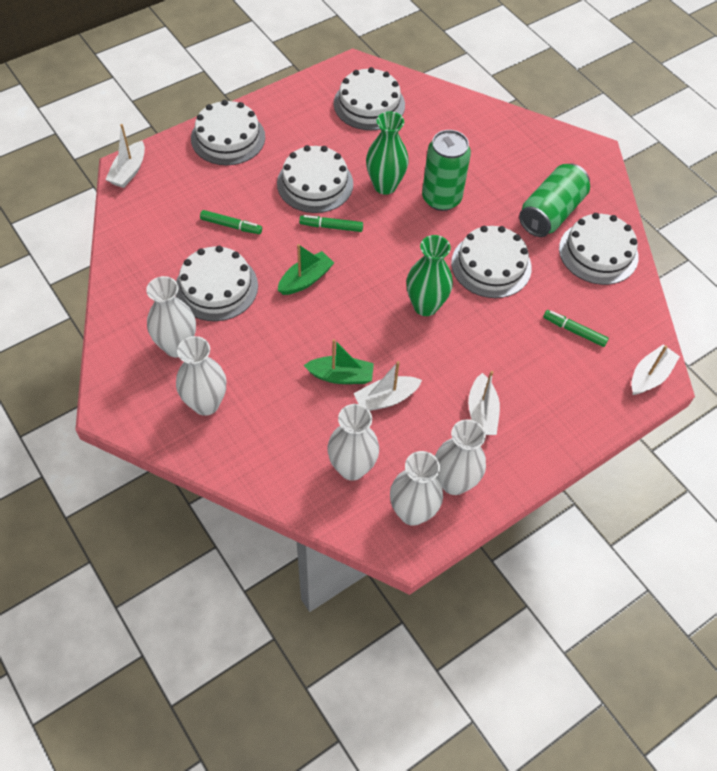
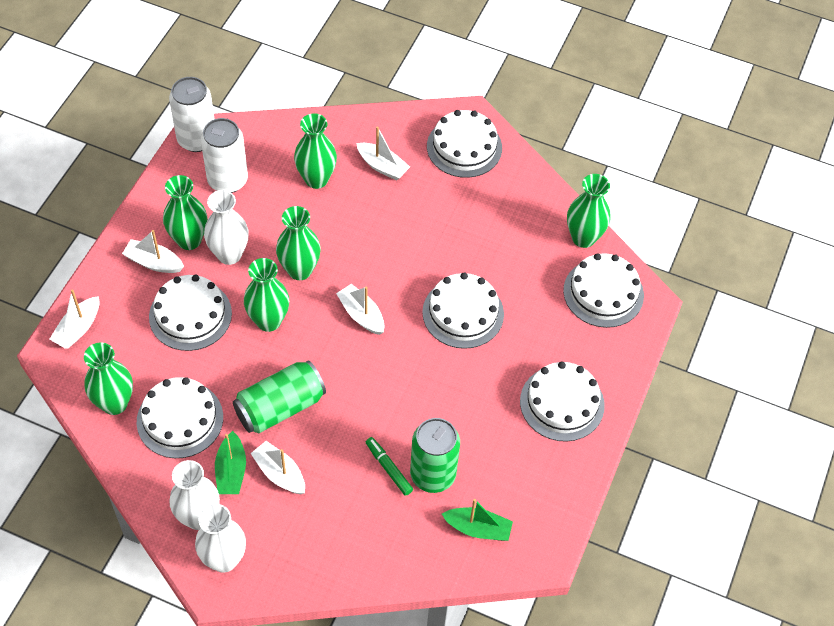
green marker: [200,210,262,234] [299,215,363,232] [543,310,609,347] = 3 -> [366,437,413,496] = 1
green vase: [366,111,409,195] [406,235,453,316] = 2 -> [84,342,133,415] [163,175,207,250] [244,258,289,332] [276,206,321,280] [294,113,337,189] [567,174,610,248] = 6
white boat: [105,124,145,188] [354,361,422,411] [468,371,500,435] [631,345,680,395] = 4 -> [50,290,100,349] [122,230,184,273] [251,441,305,494] [336,284,384,335] [356,127,410,180] = 5
white can: none = 0 -> [169,77,215,152] [201,118,248,193] = 2
white vase: [146,276,196,358] [176,336,227,416] [327,404,379,480] [390,451,443,526] [435,419,486,495] = 5 -> [169,460,220,530] [195,504,246,573] [204,190,249,265] = 3

